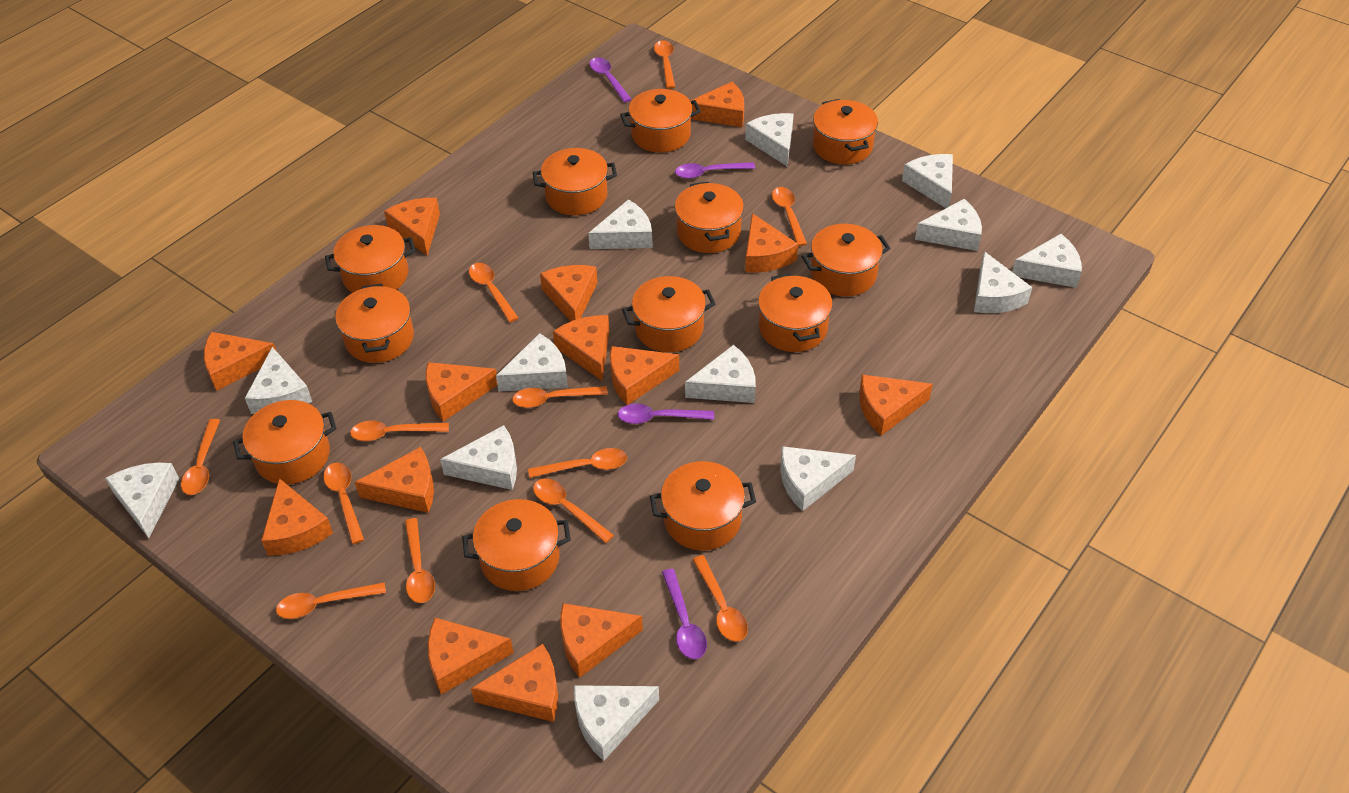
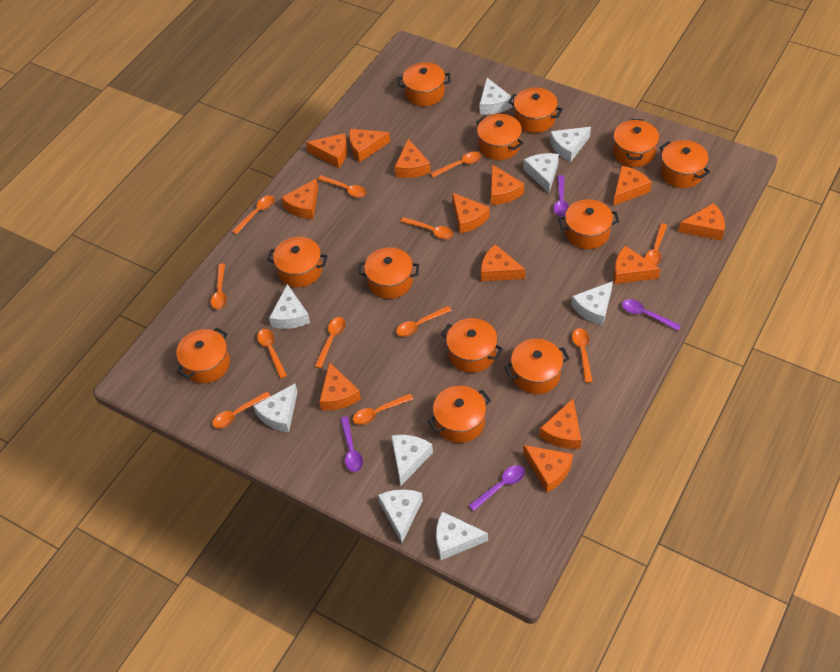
orange cheese: [204,332,276,391] [261,478,333,556] [355,447,434,513] [384,198,440,256] [426,362,498,422] [428,618,514,695] [471,644,558,722] [540,265,597,321] [553,315,610,381] [560,603,643,678] [610,346,679,405] [690,82,744,127] [745,213,798,273] [859,375,933,435] = 14 -> [281,178,318,219] [306,133,347,168] [319,362,361,410] [349,129,390,162] [395,139,431,178] [452,193,490,234] [481,244,526,281] [491,165,524,205] [523,445,573,493] [540,399,581,449] [613,165,652,206] [614,246,660,284] [678,203,725,241] = 13
white cheese: [105,462,179,538] [245,347,312,414] [440,425,517,490] [496,333,568,392] [574,685,659,761] [588,199,652,249] [685,345,756,403] [745,113,794,166] [781,446,856,511] [902,154,953,208] [915,199,982,251] [974,251,1032,313] [1012,234,1082,288] = 13 -> [253,384,298,432] [269,284,310,329] [378,489,423,543] [391,435,433,486] [436,512,488,560] [480,78,513,115] [523,153,559,193] [550,127,591,162] [571,281,613,326] = 9

